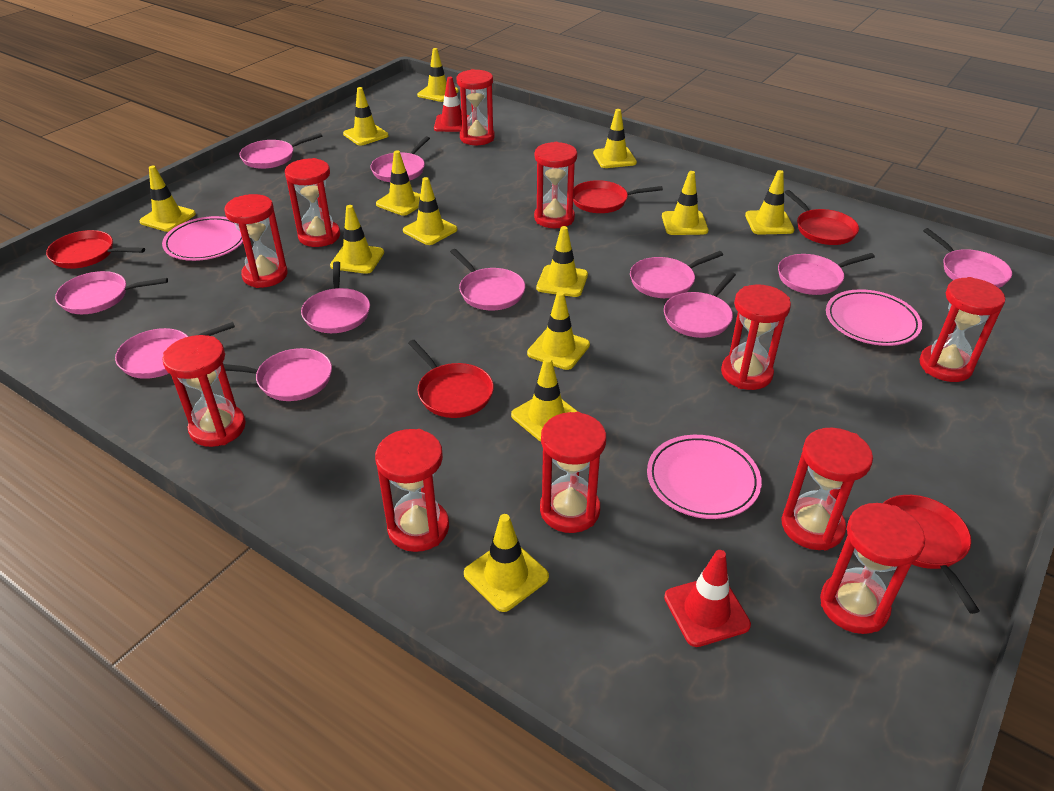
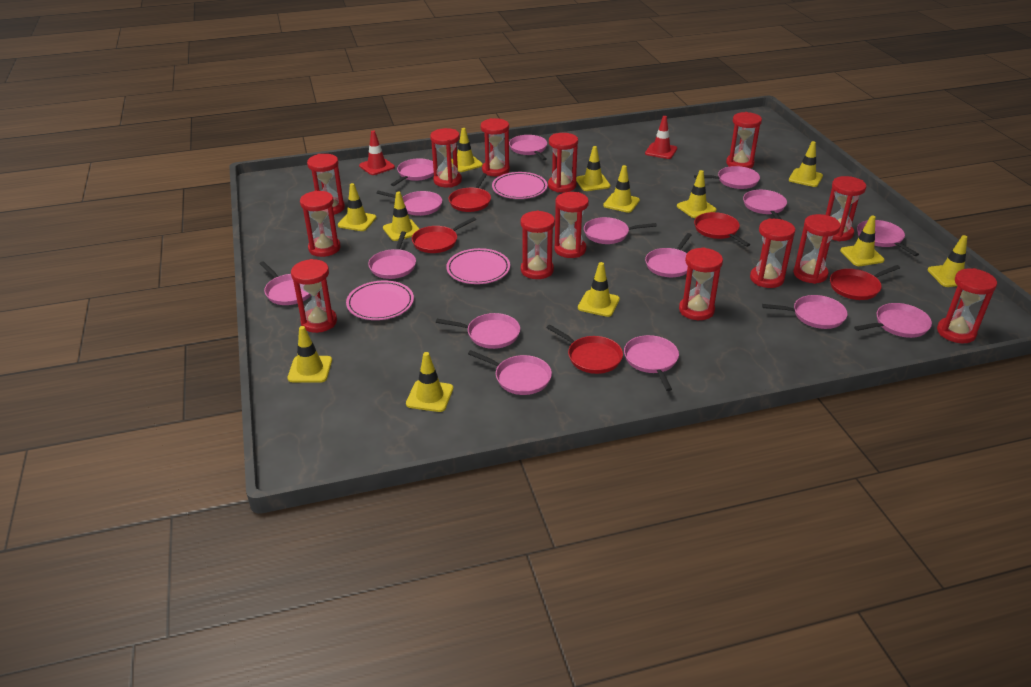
pink pan: [55,271,168,314] [115,322,235,379] [223,348,332,401] [239,133,323,169] [301,261,370,333] [370,136,430,182] [450,249,525,310] [630,251,723,298] [664,272,736,338] [778,253,875,295] [923,228,1012,288] = 11 -> [259,261,311,305] [368,231,416,279] [377,191,442,216] [391,158,434,186] [436,313,520,349] [468,350,552,395] [509,135,547,160] [584,217,657,244] [624,335,679,391] [645,233,692,277] [694,166,760,189] [743,190,787,219] [762,295,848,329] [854,303,932,338] [857,220,919,256] = 15
red hourglass: [162,335,246,447] [224,194,288,288] [285,158,340,247] [375,429,449,552] [457,69,495,145] [534,142,577,228] [540,412,606,533] [721,285,791,390] [781,428,873,550] [820,503,925,634] [919,277,1005,382] = 11 -> [291,259,337,333] [300,191,341,257] [307,154,345,215] [430,128,462,188] [481,118,510,176] [520,210,555,279] [548,133,578,193] [554,192,589,258] [679,247,723,320] [726,112,762,168] [750,218,795,288] [793,214,841,284] [826,176,866,241] [937,268,997,343] = 14
yellow traffic cone: [139,166,196,232] [330,205,384,274] [343,87,389,145] [376,151,420,216] [403,177,457,245] [417,48,459,102] [464,514,549,612] [511,357,578,442] [527,291,590,370] [536,226,588,297] [593,109,637,168] [662,171,708,235] [745,170,795,235] = 13 -> [287,326,332,383] [338,183,376,231] [383,192,419,241] [406,352,453,412] [451,128,483,172] [576,146,610,191] [578,262,620,317] [603,165,640,213] [677,170,717,218] [789,141,823,187] [840,216,885,266] [928,235,967,287] = 12

